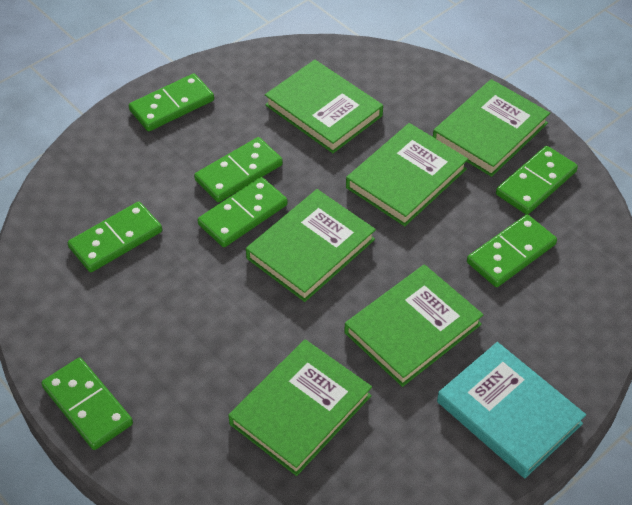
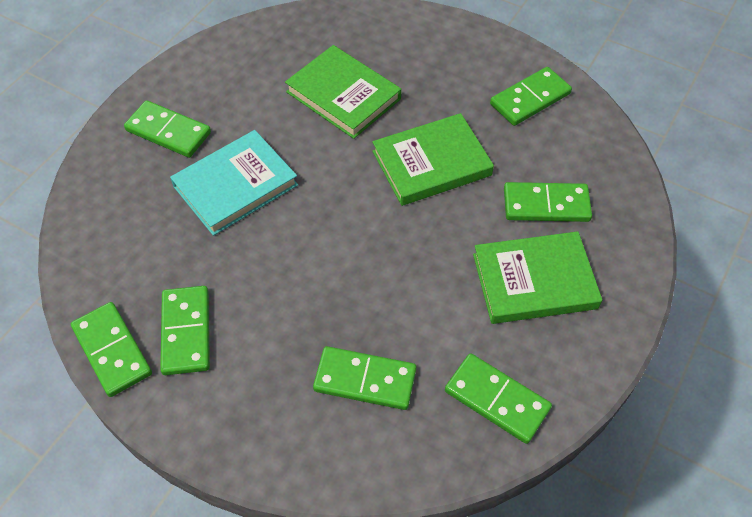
green book: [228,339,372,476] [246,189,376,302] [265,60,383,153] [344,264,483,387] [346,123,468,226] [433,79,550,177] = 6 -> [285,45,401,139] [372,113,494,206] [473,231,602,324] = 3

